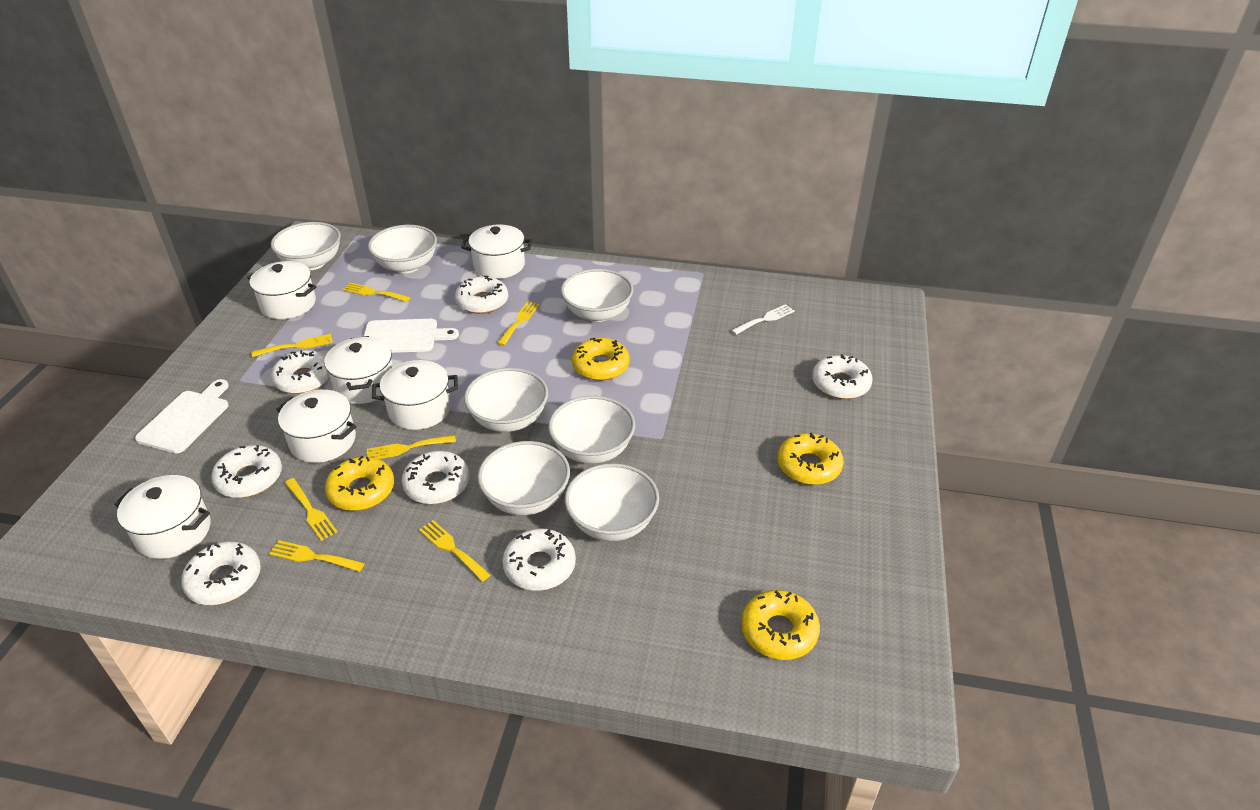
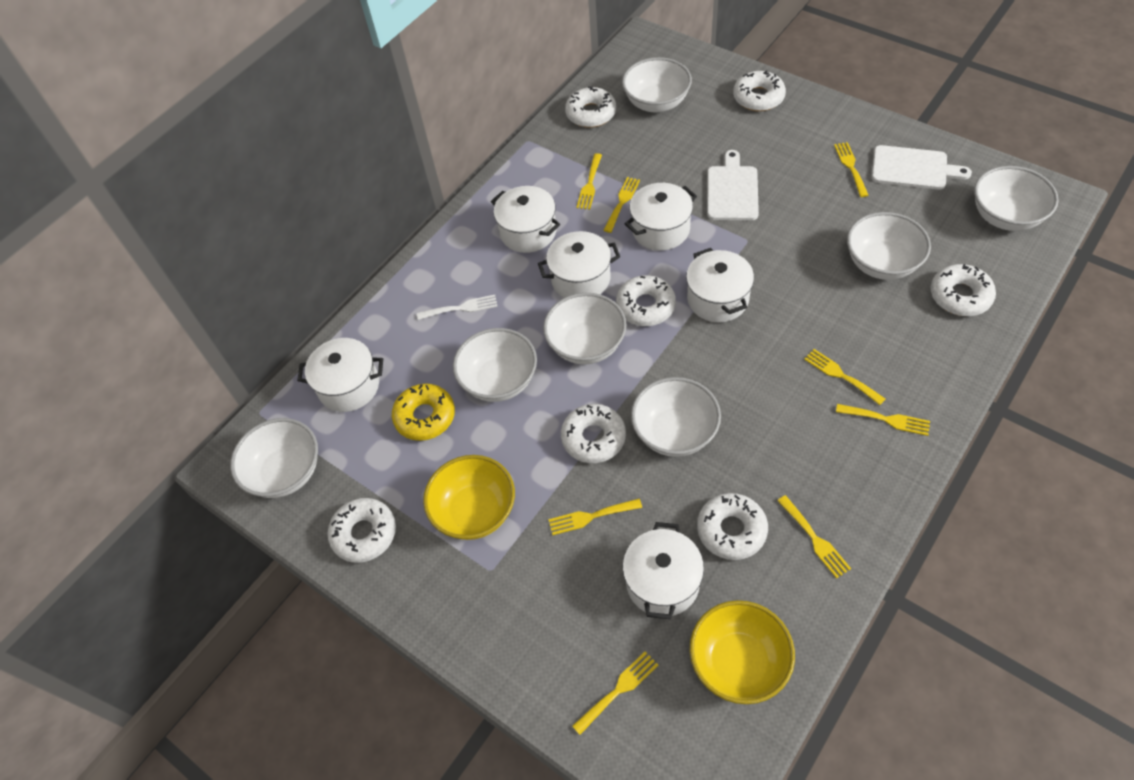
yellow bowl: none = 0 -> [423,455,515,540] [689,600,795,704] = 2
yellow donut: [325,456,394,511] [572,338,630,380] [741,590,820,660] [777,433,844,485] = 4 -> [392,384,455,441] = 1
yellow fork: [251,334,333,357] [269,540,365,572] [285,478,337,541] [343,283,411,302] [367,435,456,459] [419,520,490,582] [497,301,540,346] = 7 -> [549,499,642,535] [572,652,658,735] [576,153,602,210] [603,177,640,233] [777,495,851,579] [804,349,885,405] [834,142,869,197] [836,404,930,436] = 8

